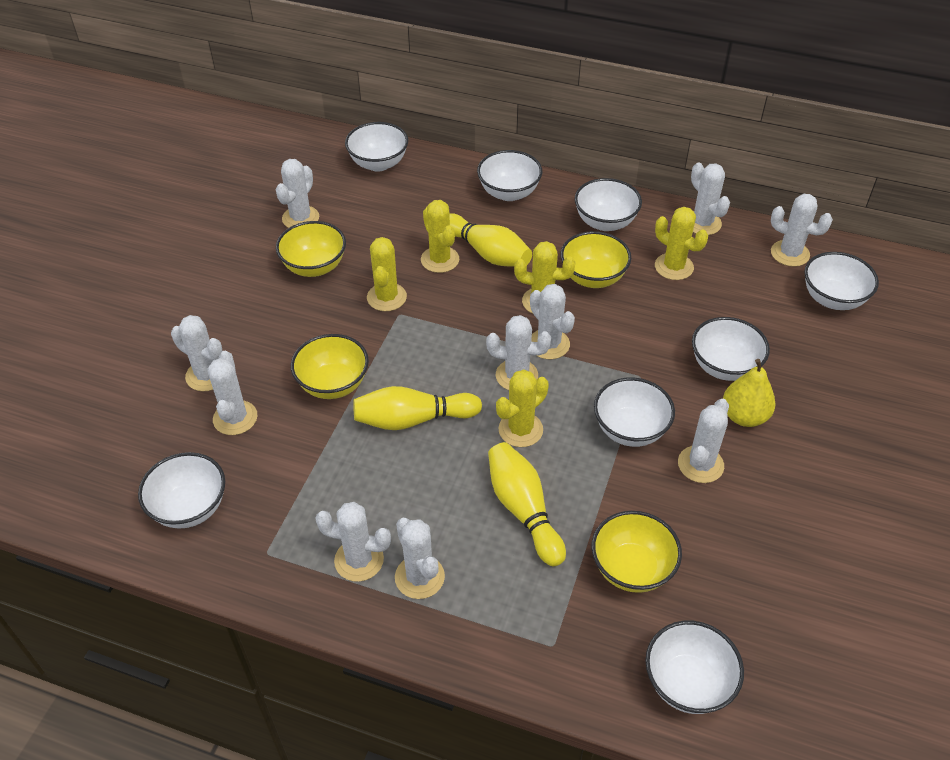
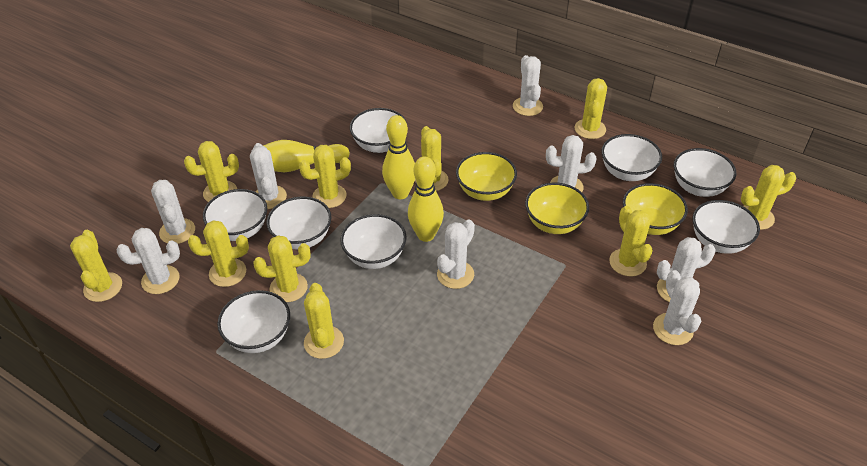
white cactus: [171,315,223,391] [207,351,257,435] [276,159,319,228] [315,502,391,582] [395,518,445,599] [486,315,551,390] [530,284,575,359] [678,399,729,483] [691,162,730,235] [771,194,833,267] = 10 -> [117,228,180,294] [151,180,195,244] [250,143,287,209] [437,220,475,289] [513,55,543,116] [546,135,597,192] [653,270,701,345] [657,237,716,302] = 8
yellow bowl: [276,221,346,277] [291,334,369,399] [560,231,631,288] [592,511,682,593] = 4 -> [456,152,517,201] [525,183,589,234] [623,183,688,235] = 3
yellow cactus: [367,237,407,311] [421,200,459,273] [496,370,549,447] [514,241,575,314] [655,207,708,280] = 5 -> [70,230,122,302] [184,141,239,202] [188,220,249,287] [253,235,311,302] [299,145,351,208] [304,283,344,359] [415,126,449,191] [575,78,607,139] [609,206,653,276] [741,165,796,230] = 10
yellow pear: [723,359,776,427] = 1 -> none = 0

